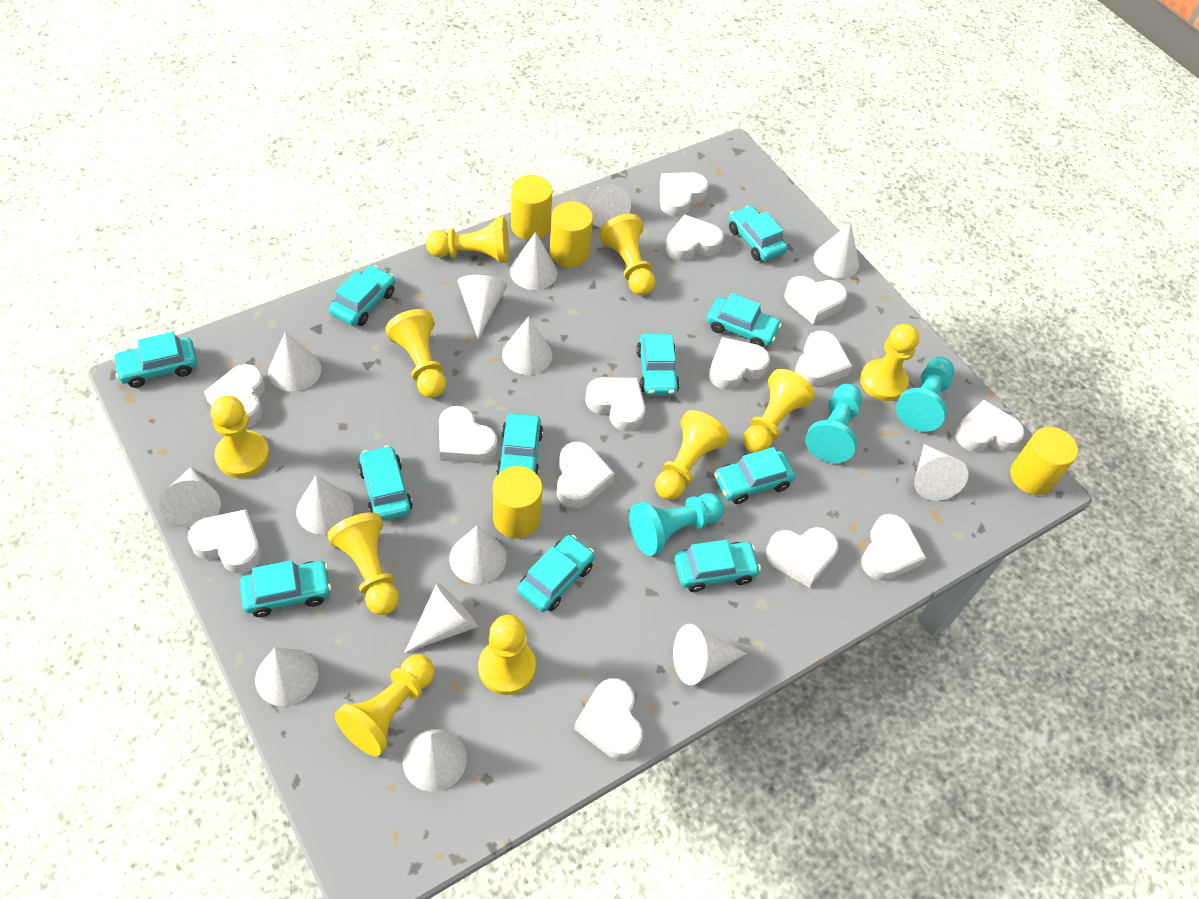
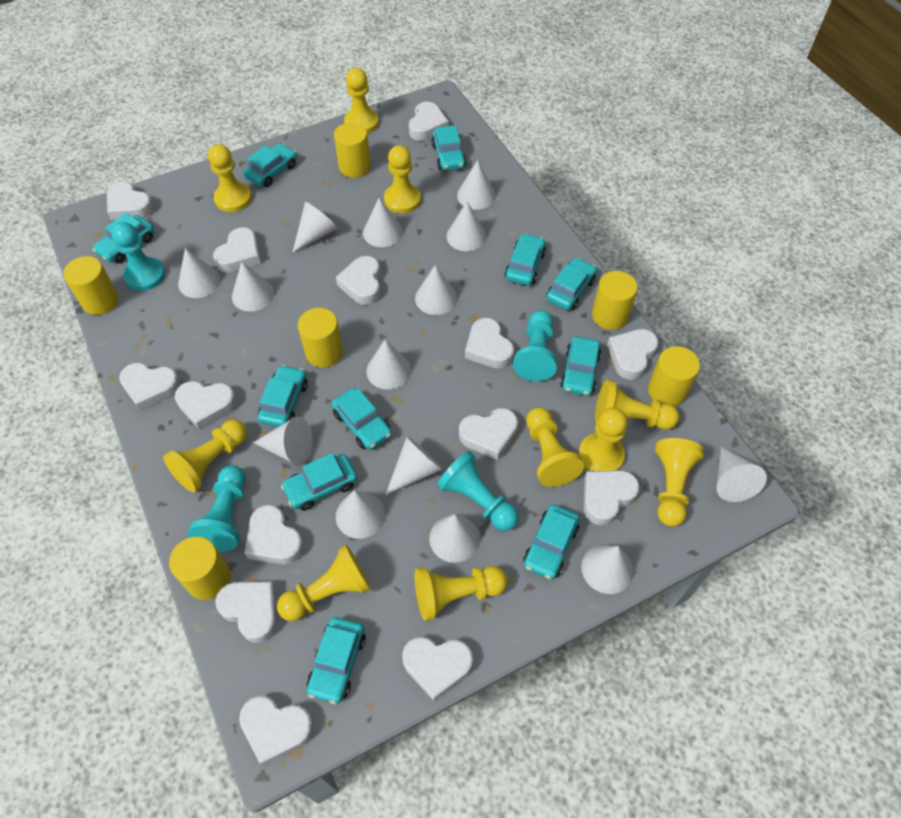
turquoise pawn: [629,493,724,556] [805,384,862,463] [896,357,954,432] = 3 -> [112,222,165,291] [188,465,246,552] [437,451,519,531] [513,310,557,381] = 4
yellow cylinder: [493,466,542,538] [511,175,553,240] [550,201,593,268] [1010,427,1078,495] = 4 -> [63,256,119,315] [169,537,231,600] [298,308,343,368] [334,123,371,178] [592,271,638,330] [648,346,700,406] = 6

